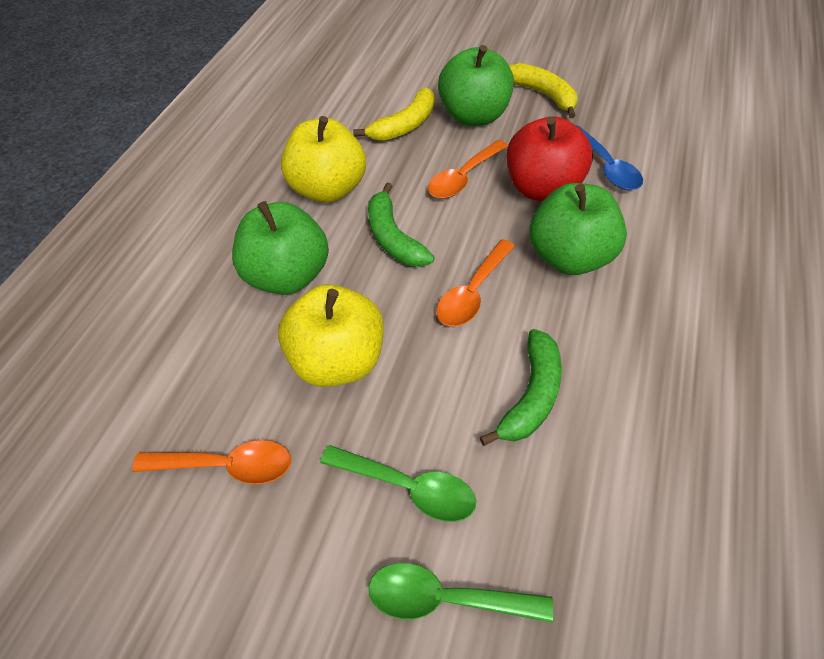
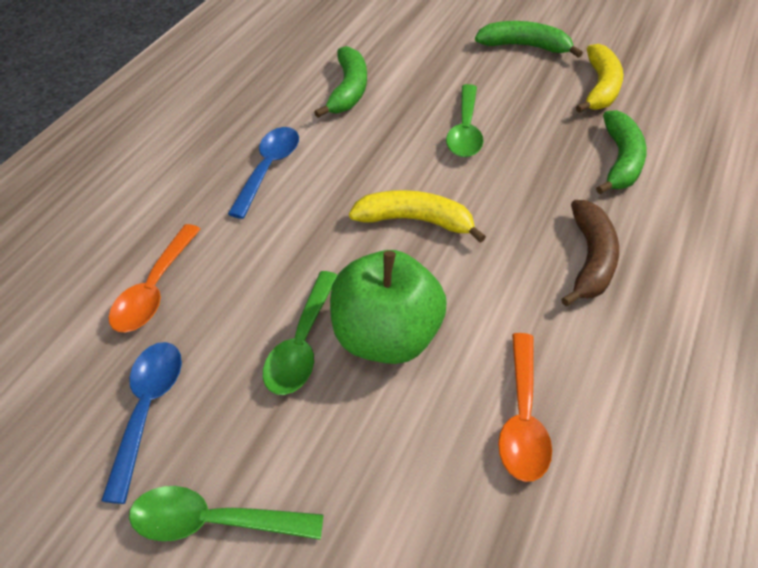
blue spoon: [576,125,643,190] = 1 -> [101,342,182,504] [228,127,299,219] = 2
brown banana: none = 0 -> [561,200,619,306] = 1
green apple: [232,201,329,295] [438,45,514,126] [530,183,627,275] = 3 -> [330,250,447,364] = 1
green banana: [368,183,435,267] [480,329,562,446] = 2 -> [314,46,367,118] [475,21,583,58] [596,110,647,194] = 3
green spoon: [320,445,476,522] [368,563,553,623] = 2 -> [129,486,324,541] [263,271,338,395] [446,84,484,157] = 3
orange spoon: [132,440,291,484] [428,140,508,199] [436,239,515,327] = 3 -> [109,224,200,332] [498,333,552,482] = 2
red apple: [506,116,593,202] = 1 -> none = 0
yellow apple: [278,284,384,387] [281,116,366,203] = 2 -> none = 0

